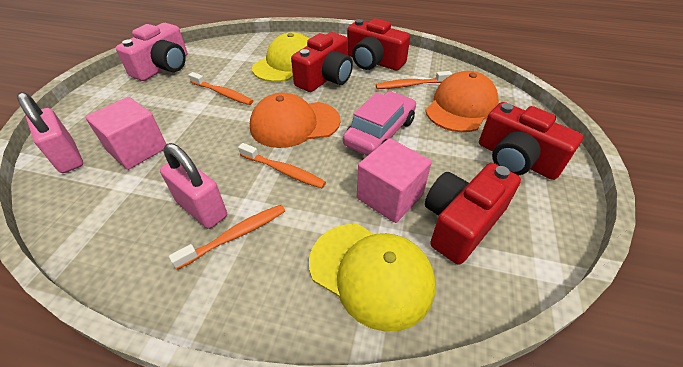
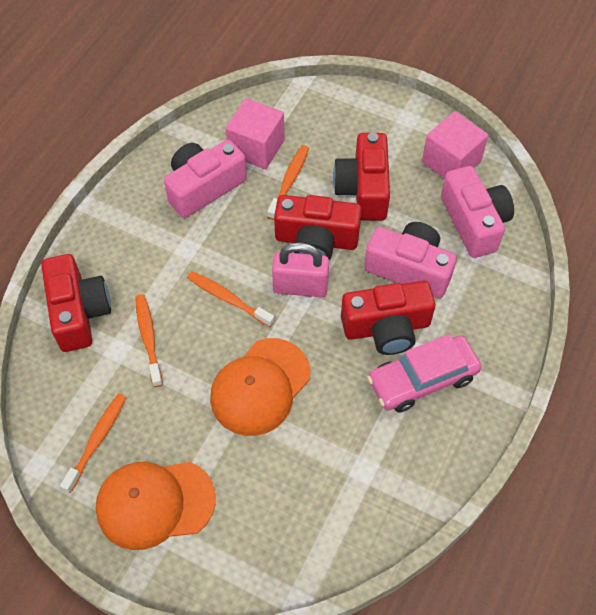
pink camera: [116,23,187,81] = 1 -> [164,140,247,218] [364,222,457,298] [441,166,514,258] = 3
pink padlock: [17,92,83,173] [160,143,227,229] = 2 -> [272,243,329,297] = 1
yellow cap: [252,32,309,82] [309,224,436,332] = 2 -> none = 0

